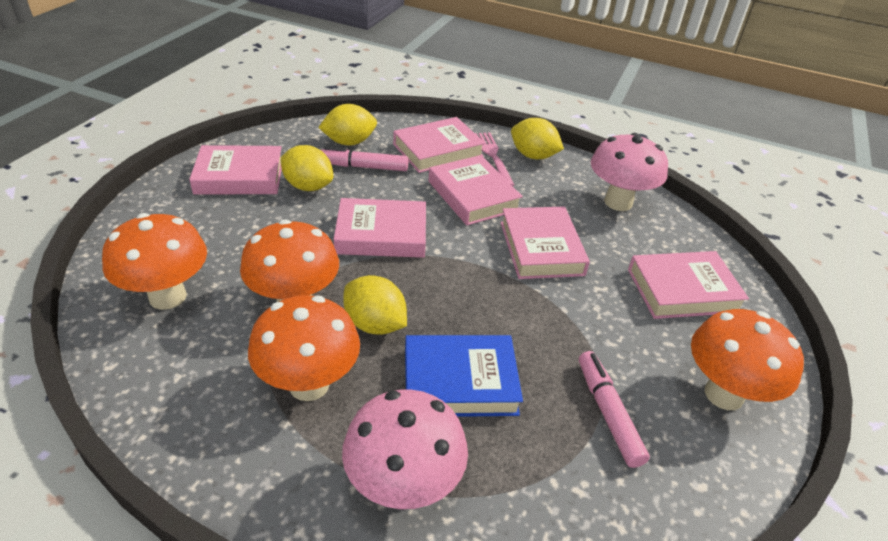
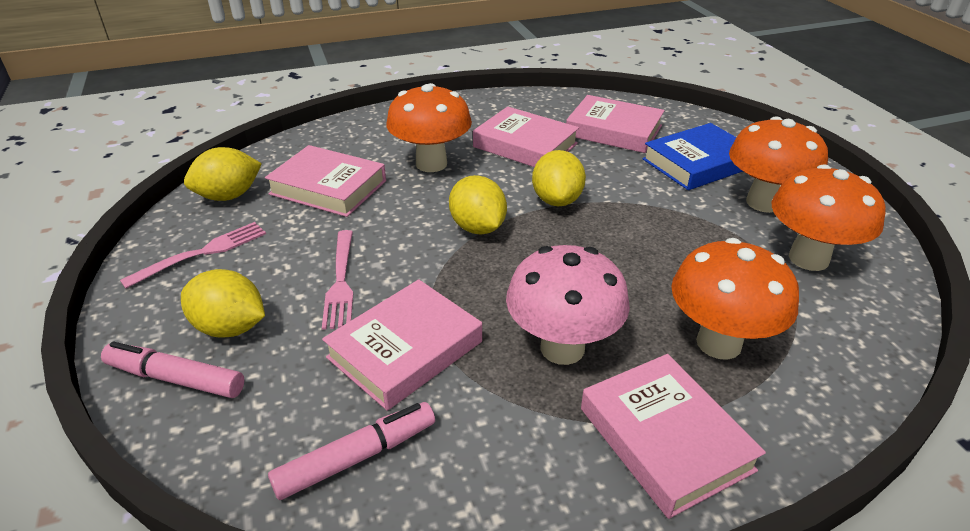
pink book: [189,145,282,194] [334,198,426,258] [393,117,485,173] [429,155,523,225] [500,207,590,279] [628,251,749,319] = 6 -> [265,145,386,217] [322,279,482,411] [473,106,579,167] [566,95,665,153] [581,354,766,519] = 5
pink fork: [475,132,514,186] = 1 -> [120,222,266,288] [322,230,353,330] = 2
pink mushroom: [342,389,468,509] [591,133,668,211] = 2 -> [506,245,630,365] = 1

